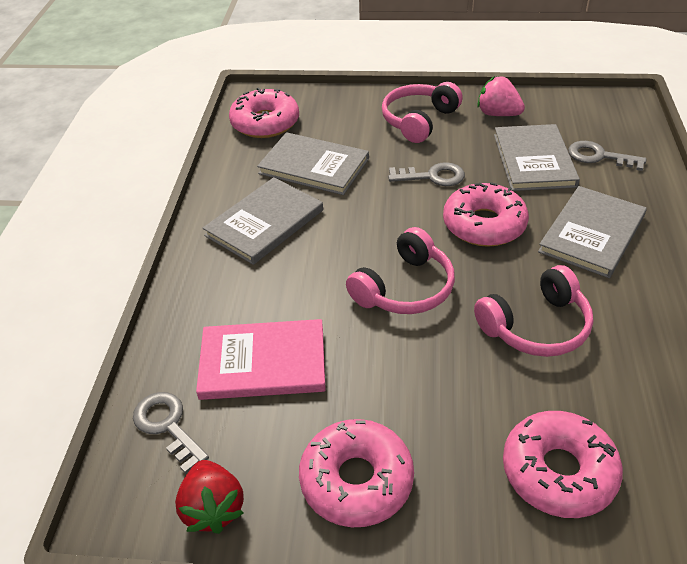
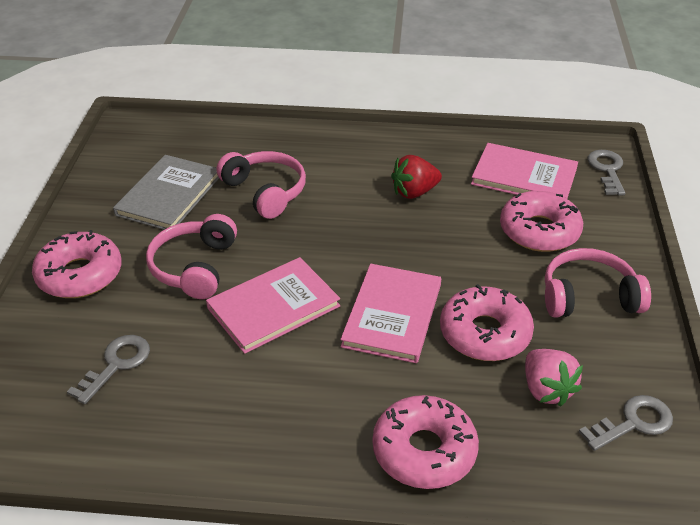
grey book: [203,177,323,265] [257,132,369,195] [494,124,580,191] [538,186,647,278] = 4 -> [113,155,219,230] = 1
pink book: [196,319,326,400] = 1 -> [206,257,340,354] [340,264,441,363] [471,143,578,199] = 3

